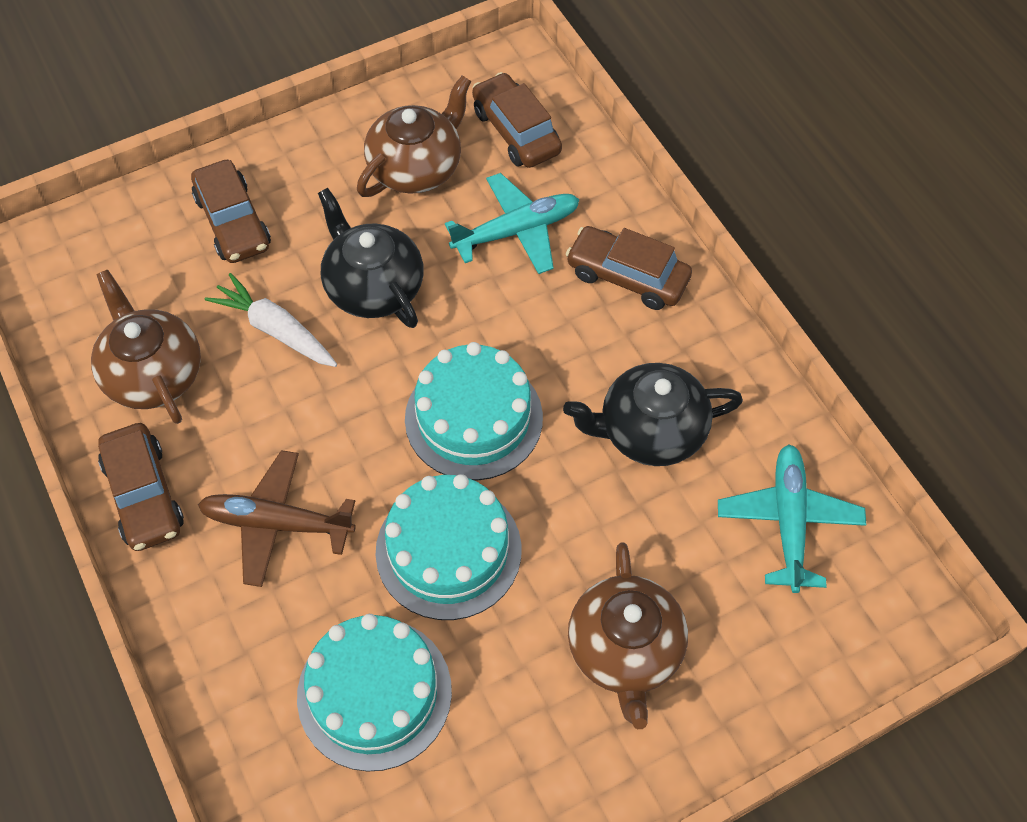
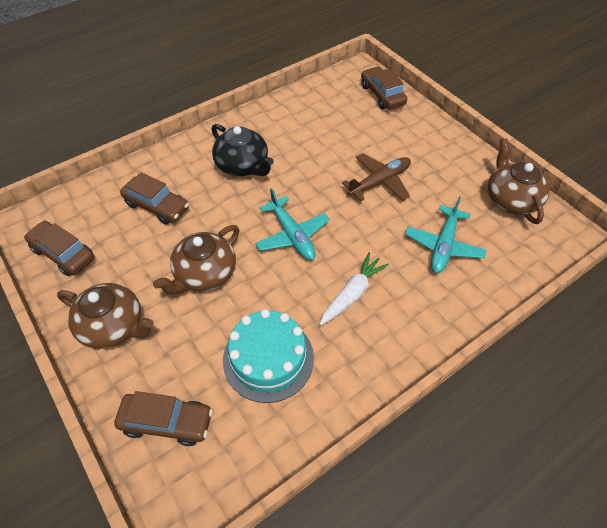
black teapot: [318,188,424,328] [563,363,743,466] = 2 -> [212,124,274,176] = 1
turquoise cake: [297,614,452,772] [376,474,521,620] [405,342,543,481] = 3 -> [223,309,314,403] = 1

